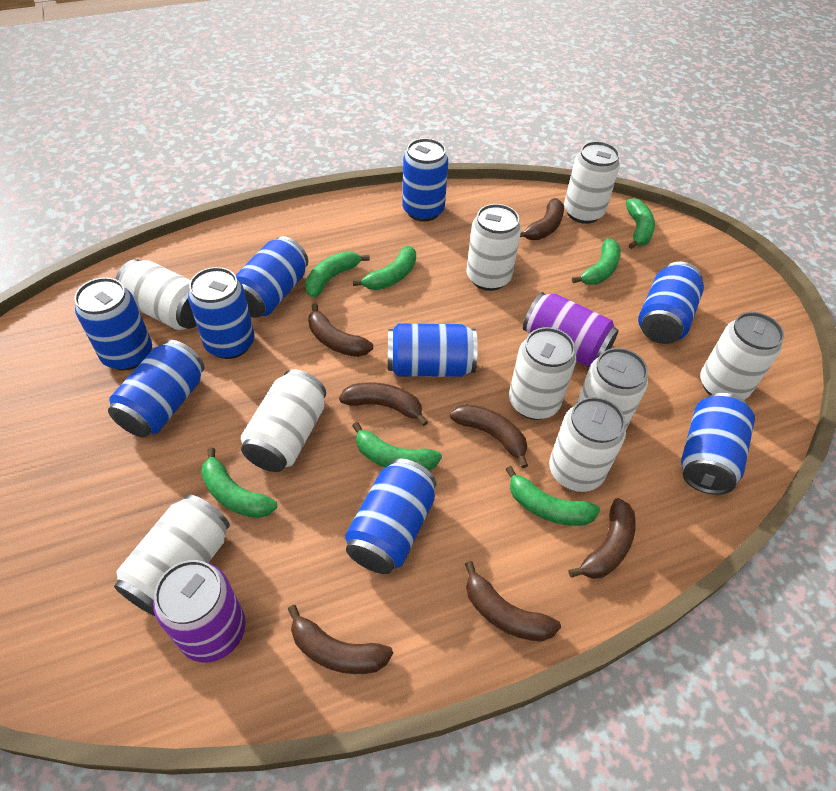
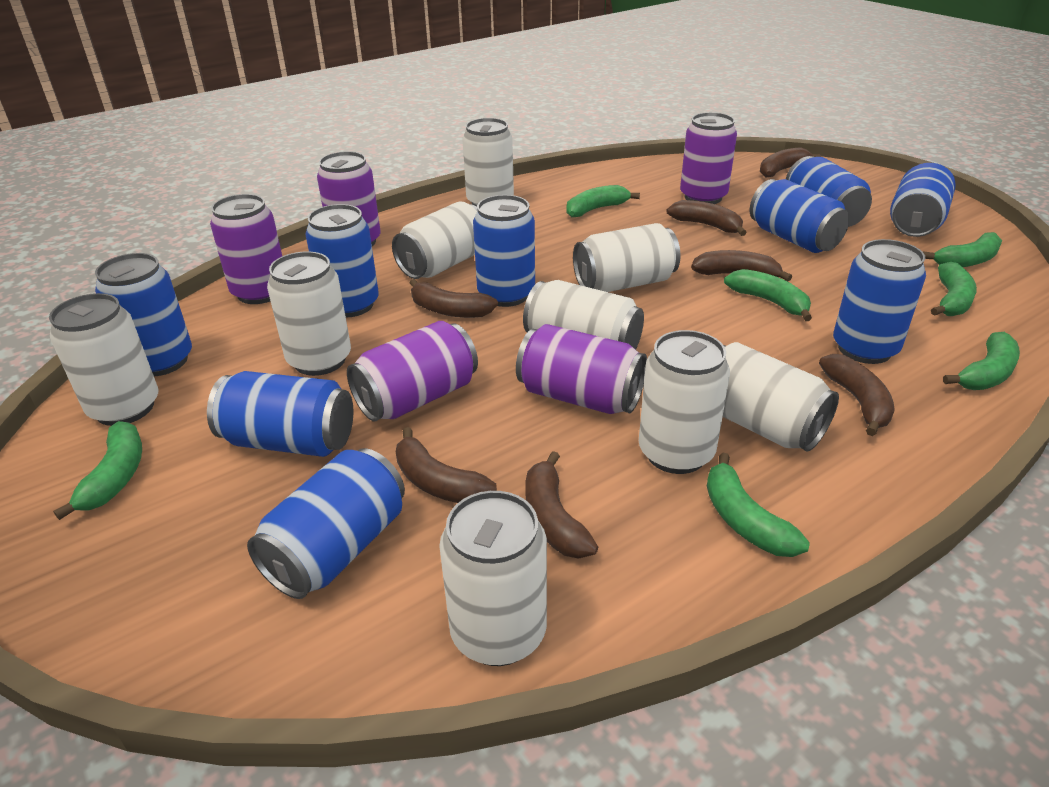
purple can: [153,560,246,662] [523,292,619,367] = 2 -> [210,194,282,304] [317,151,380,246] [347,321,478,422] [516,324,647,414] [680,112,737,204] = 5

